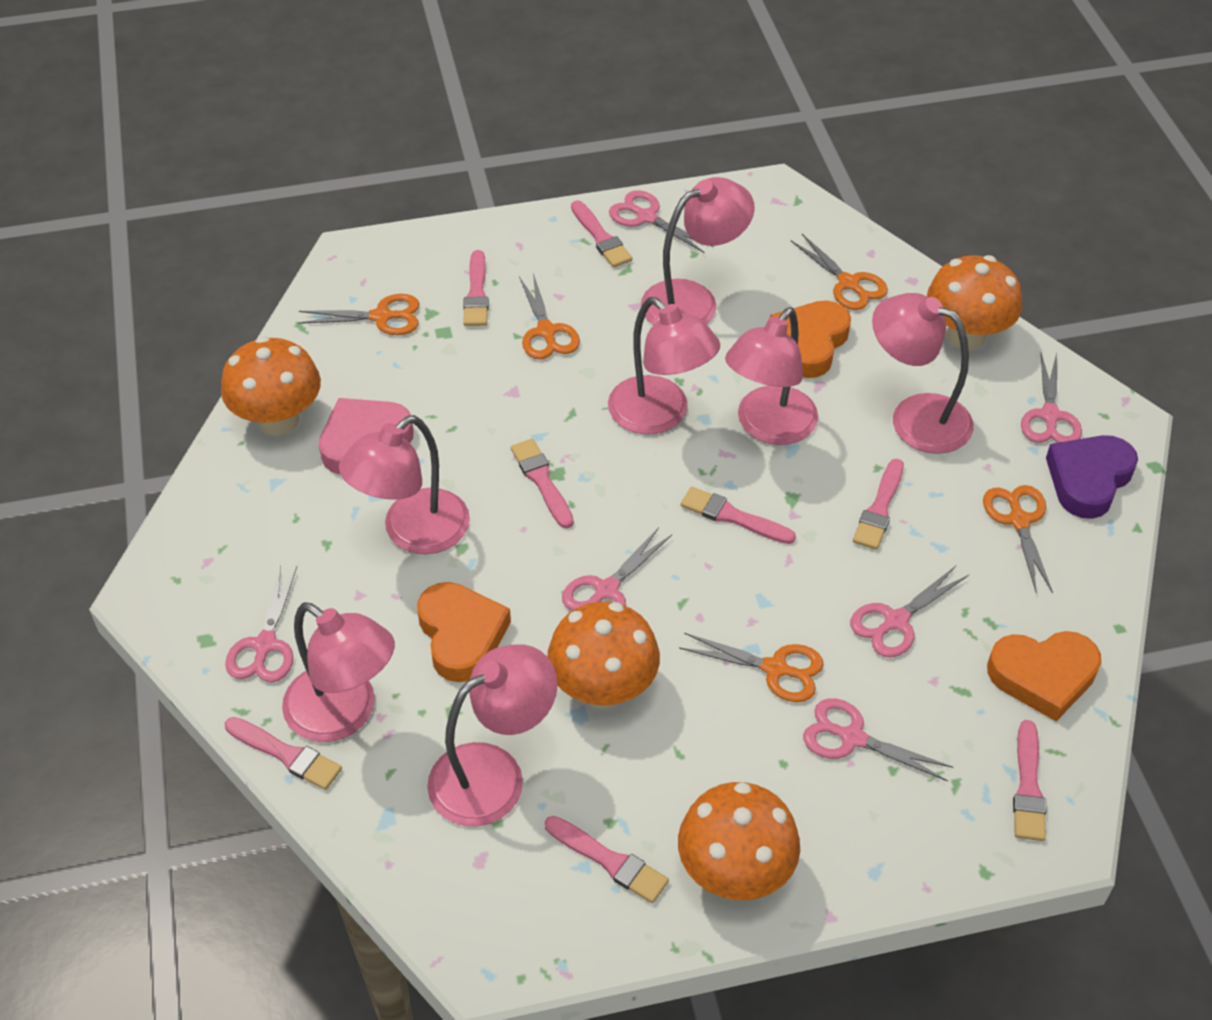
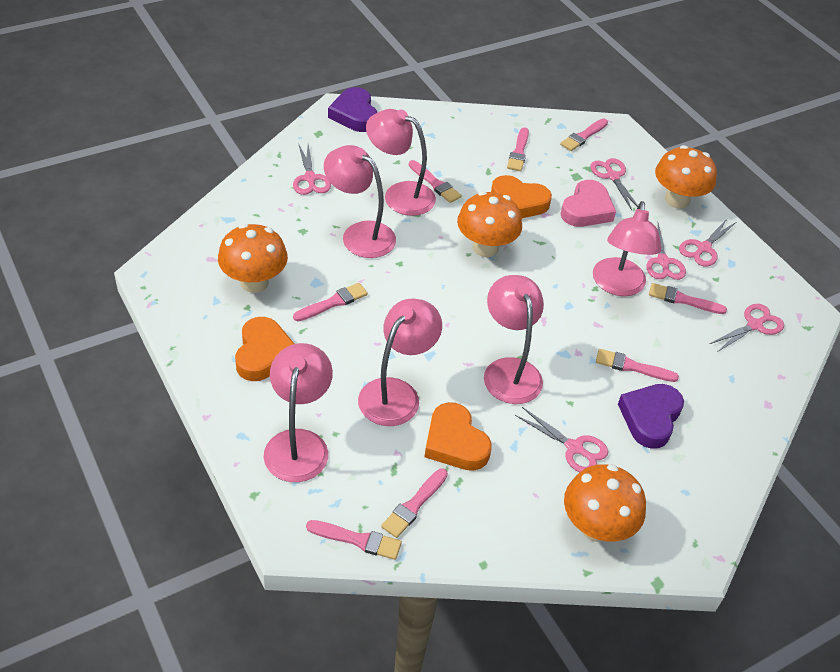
orange scissors: [298,294,420,335] [519,273,580,359] [679,633,824,702] [791,234,888,310] [983,485,1053,593] = 5 -> none = 0
pink lamp: [282,602,395,742] [339,415,470,554] [427,644,558,827] [608,297,720,435] [641,177,755,325] [725,307,818,445] [872,293,974,454] = 7 -> [264,343,333,482] [324,145,396,258] [358,299,442,426] [366,109,436,216] [484,275,544,404] [593,201,661,296] = 6
purple heart: [1046,435,1138,519] = 1 -> [328,87,377,132] [618,384,684,449] = 2

